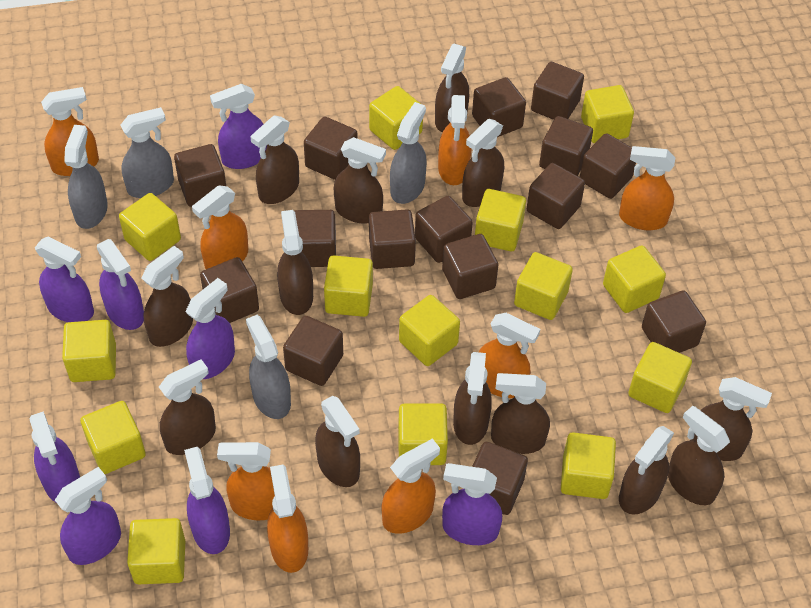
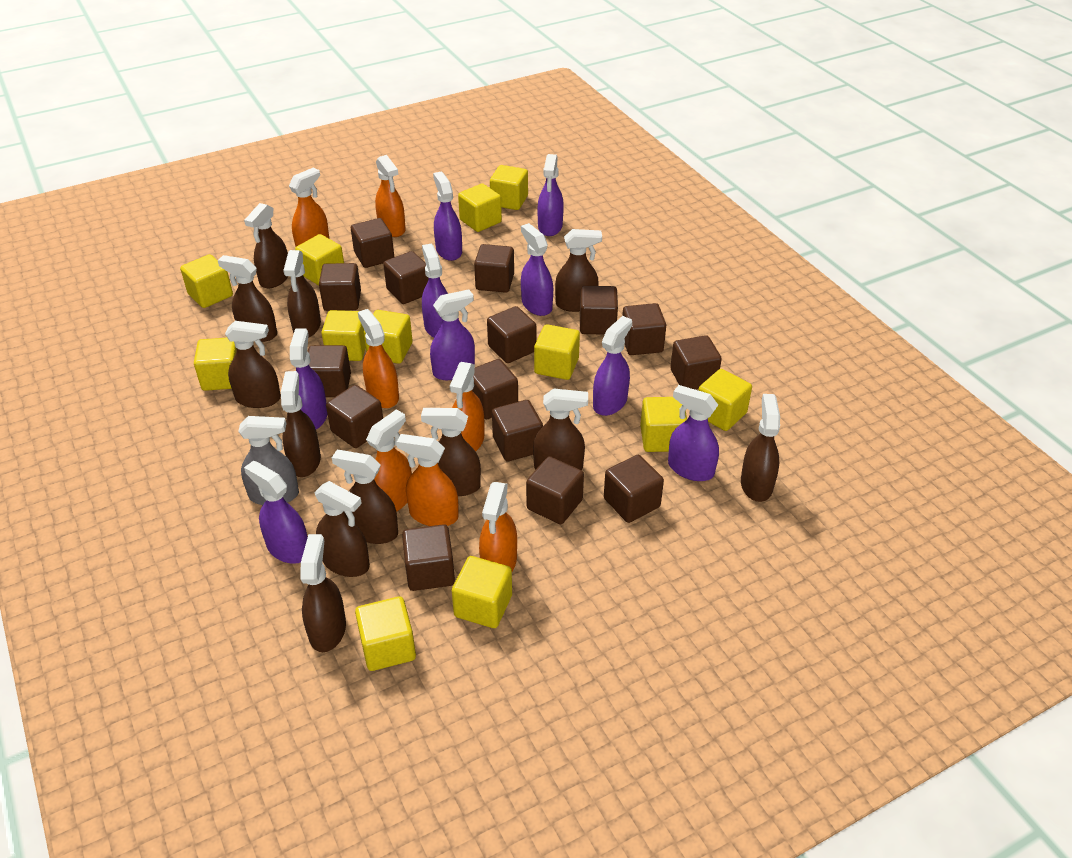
brown spray bottle: [141,246,193,347] [159,359,216,455] [250,115,299,204] [277,210,313,315] [315,396,360,487] [334,137,386,224] [435,44,469,133] [453,352,492,445] [462,119,504,207] [491,373,550,454] [619,426,674,515] [668,406,730,505] [690,377,772,461] = 13 -> [218,255,277,342] [225,321,281,408] [244,203,288,288] [281,371,321,477] [283,250,321,338] [300,534,346,652] [314,481,370,577] [332,450,398,544] [421,408,481,496] [533,388,588,470] [555,229,602,312] [741,394,780,502] = 12
grey spray bottle: [64,125,108,229] [121,107,174,198] [246,315,291,419] [390,102,427,204] = 4 -> [238,416,299,505] = 1
orange spray bottle: [41,87,99,176] [192,185,248,269] [217,442,275,520] [267,465,308,573] [381,438,440,534] [438,95,471,185] [479,313,540,398] [619,146,675,230] = 8 -> [289,168,329,247] [358,309,399,408] [366,410,412,512] [375,155,406,237] [397,434,459,526] [450,362,484,452] [479,482,517,571] = 7
purple spray bottle: [30,411,80,502] [35,237,94,322] [55,467,121,565] [97,239,144,330] [184,447,230,554] [185,278,235,379] [210,84,267,169] [442,463,502,545] = 8 -> [244,461,308,564] [290,328,327,429] [422,244,448,338] [430,289,475,380] [433,171,462,261] [521,223,553,316] [537,154,564,236] [593,316,632,416] [668,385,719,481] = 9
yellow cube: [62,320,116,382] [80,401,146,474] [119,193,181,261] [127,518,185,585] [324,255,373,317] [369,86,423,150] [398,403,448,465] [399,295,460,366] [475,189,526,251] [514,252,573,320] [561,432,616,499] [581,85,634,143] [603,245,666,313] [628,342,692,413] = 14 -> [180,254,233,308] [194,338,237,391] [295,234,344,286] [321,310,366,361] [355,596,416,671] [363,310,413,364] [452,556,512,628] [458,183,502,232] [490,165,528,210] [534,324,580,380] [640,397,687,452] [698,369,752,431] = 12

